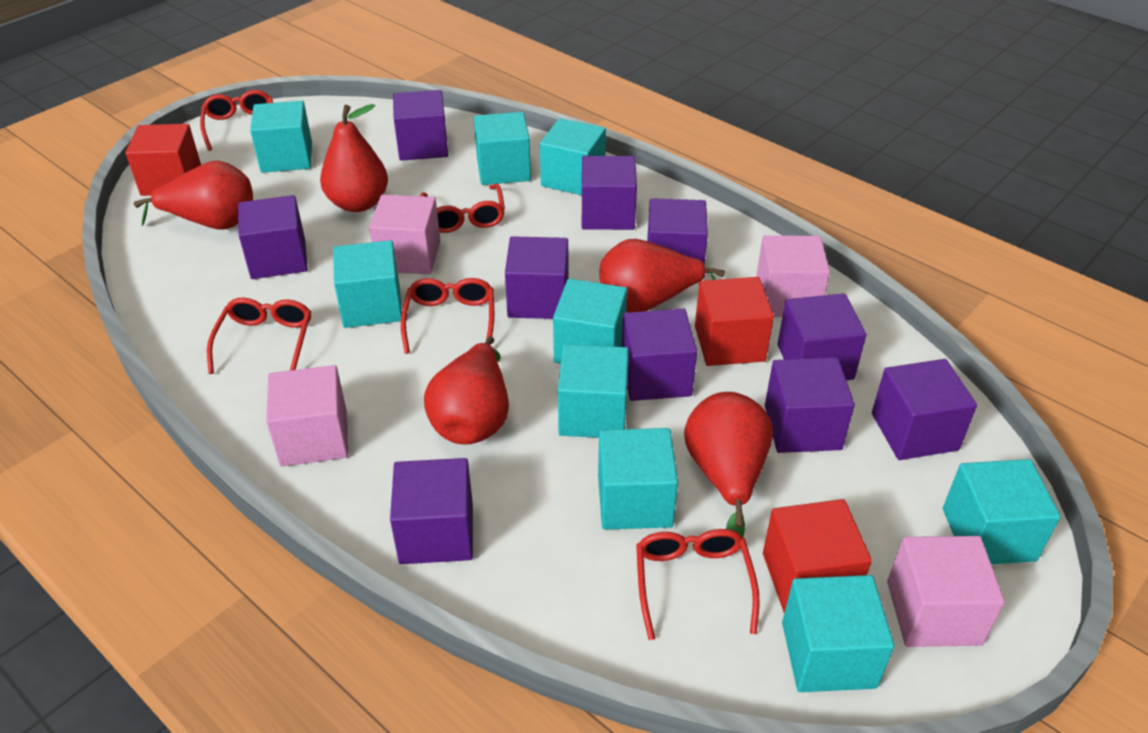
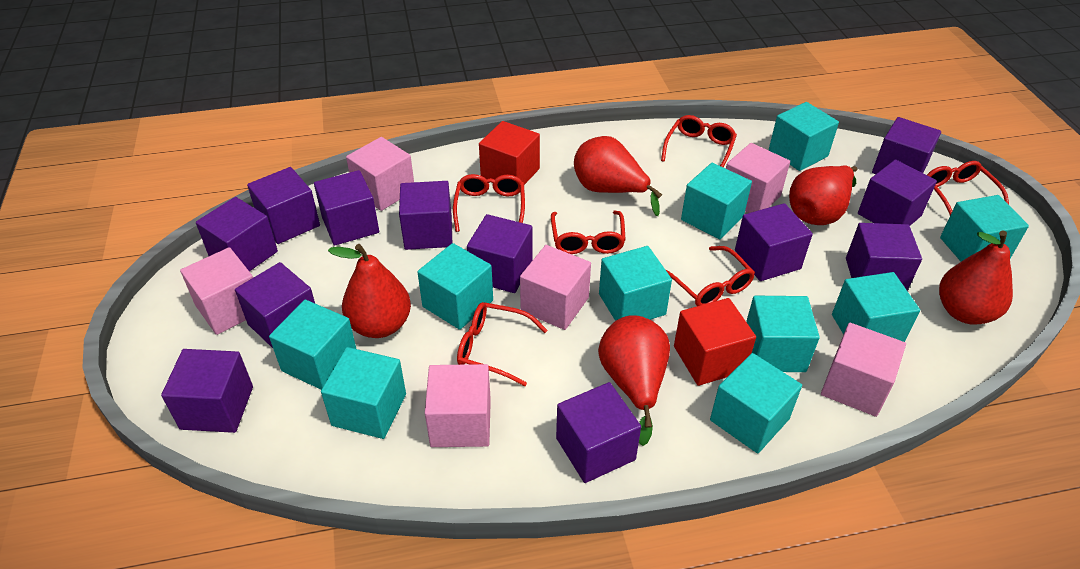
pink cube: [266,365,348,466] [369,195,440,274] [756,235,830,317] [887,536,1005,647] = 4 -> [180,247,253,335] [346,137,414,211] [425,364,491,447] [520,245,591,330] [726,143,790,213] [821,323,906,417] = 6
purple cube: [238,195,308,279] [390,458,473,564] [393,90,448,161] [505,236,569,319] [582,156,637,230] [622,309,697,401] [647,198,708,264] [765,357,855,453] [778,293,866,380] [872,359,977,460] = 10 -> [161,349,253,433] [196,197,278,271] [235,262,315,348] [247,167,320,244] [314,170,379,246] [399,181,452,250] [467,214,533,293] [556,382,641,483] [735,203,813,281] [846,223,922,291] [858,160,937,225] [872,117,941,174] = 12
red cube: [125,124,201,196] [695,277,774,366] [763,499,872,613] = 3 -> [479,121,540,185] [674,298,756,386] = 2
red glasses: [200,90,273,151] [207,298,311,374] [401,278,494,354] [420,184,505,233] [636,529,760,640] = 5 -> [453,174,525,232] [457,302,548,386] [551,211,626,254] [661,115,737,167] [666,246,755,306] [927,161,1009,215] = 6
turquoise cube: [250,101,312,173] [333,240,402,328] [474,112,531,185] [540,118,606,195] [553,279,627,364] [558,344,629,438] [598,428,678,530] [782,575,894,692] [943,459,1061,564] = 9 -> [269,300,356,390] [321,347,406,439] [417,243,493,330] [599,246,672,321] [681,163,752,239] [710,353,802,454] [746,296,820,372] [769,102,839,171] [832,272,920,342] [940,195,1029,262] = 10

